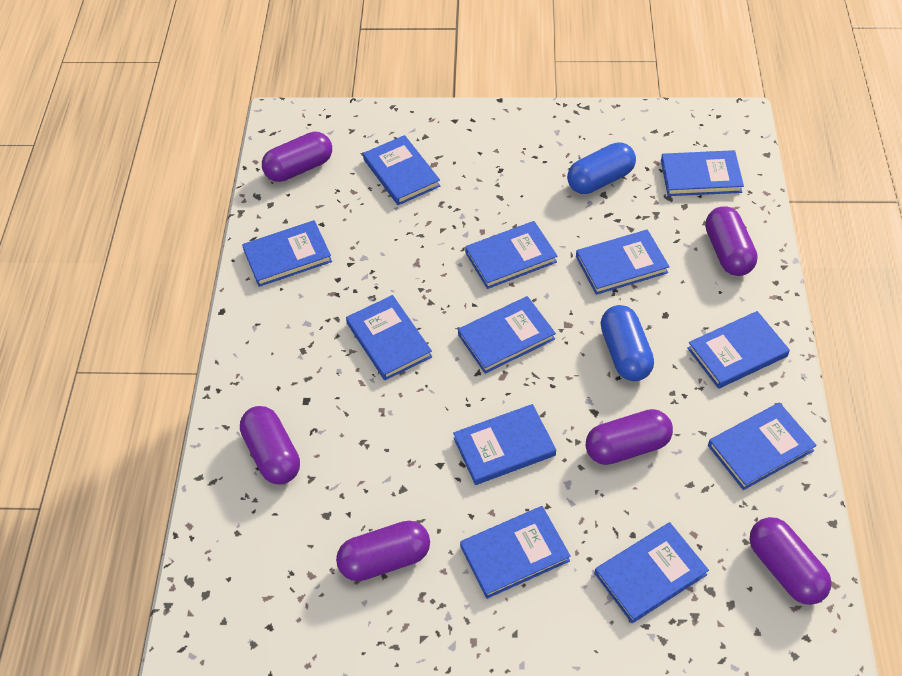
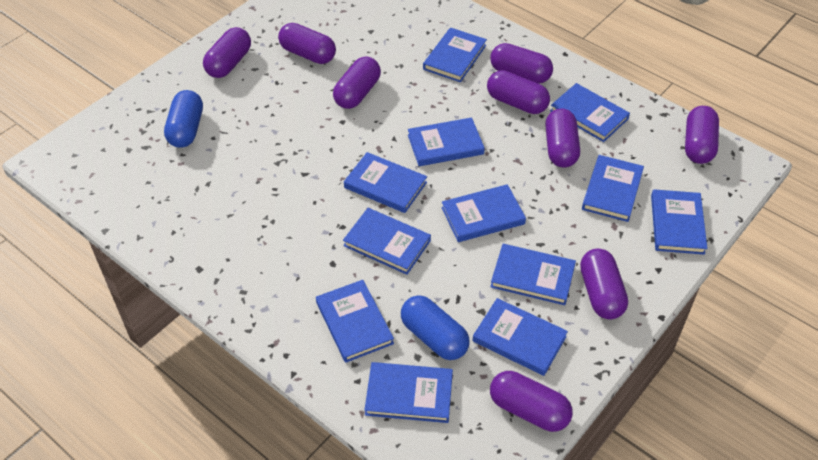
purple capsule: [240,406,300,484] [262,132,332,182] [336,521,430,581] [586,409,673,465] [705,206,758,276] [749,517,832,605] = 6 -> [203,27,251,78] [278,23,336,64] [333,56,381,109] [487,70,550,114] [490,43,553,84] [490,371,573,432] [545,108,580,168] [580,248,628,319] [685,106,719,164] = 9

